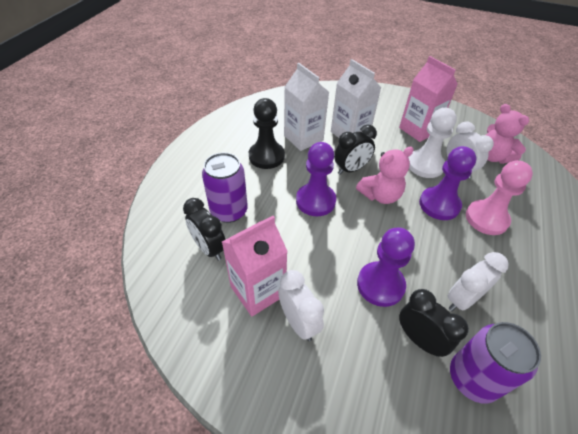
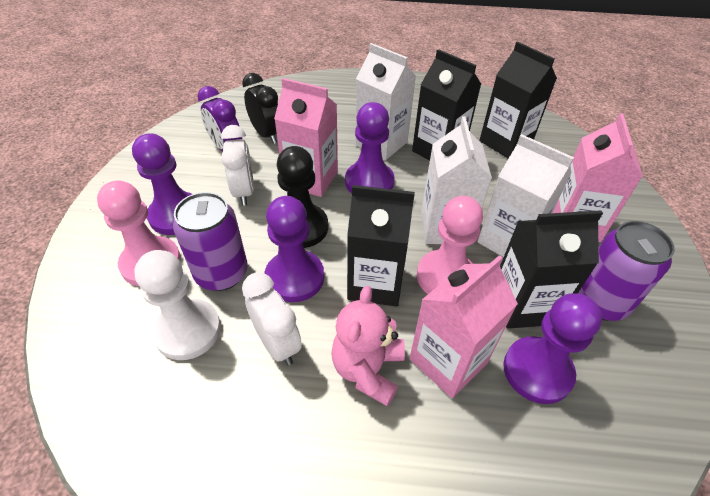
black carton: none = 0 -> [347,185,415,307] [412,49,481,161] [479,42,557,159] [500,210,603,329] = 4
black clock: [183,198,226,261] [334,125,377,175] [399,289,469,357] = 3 -> [242,73,278,144] = 1
pink carton: [222,216,288,317] [399,56,458,142] = 2 -> [274,78,338,197] [409,255,518,398] [552,113,643,242] = 3
pink pawn: [466,160,533,235] = 1 -> [97,180,181,286] [417,196,483,294] = 2
pink teddy bear: [356,147,414,204] [486,104,529,164] = 2 -> [331,286,405,407] = 1
purple clock: none = 0 -> [198,86,242,151] = 1
purple pawn: [296,142,336,216] [357,228,415,307] [419,146,477,220] = 3 -> [132,133,192,235] [265,196,324,302] [345,102,395,193] [503,293,602,404] = 4
white carton: [284,63,329,151] [331,59,381,138] = 2 -> [355,43,416,160] [421,117,492,244] [477,134,574,257] = 3
white clock: [278,270,324,341] [447,121,494,178] [448,252,509,311] = 3 -> [221,125,254,206] [242,272,302,365] = 2

